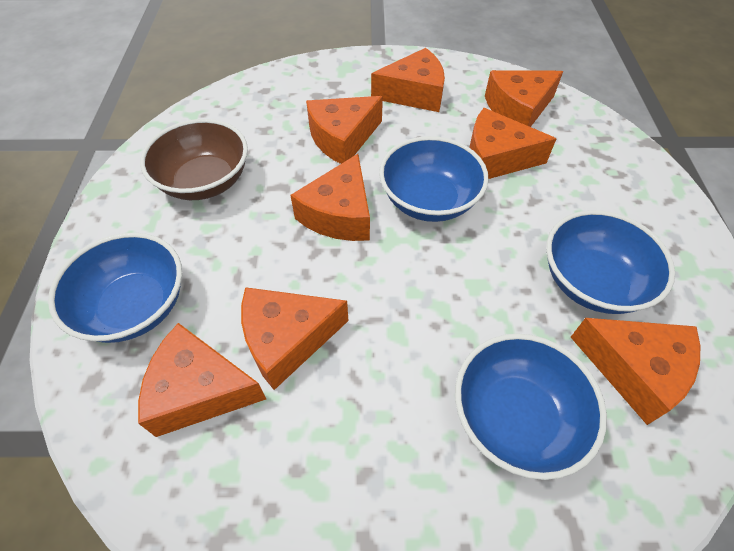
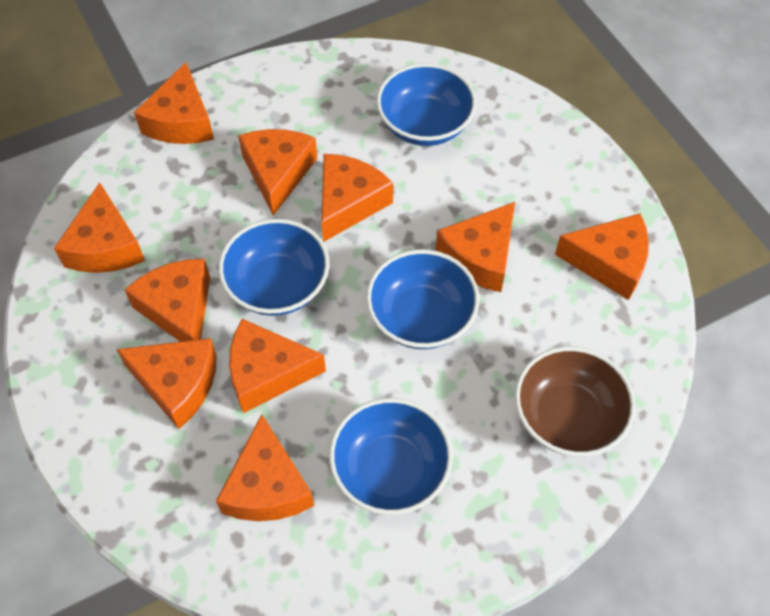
orange cheese: [138,323,266,437] [241,287,348,390] [290,154,370,241] [306,96,383,164] [371,48,445,112] [469,108,557,179] [485,70,563,127] [571,318,700,425] = 8 -> [54,182,145,273] [116,338,217,429] [125,259,210,342] [134,62,214,144] [216,414,314,521] [229,319,326,413] [238,129,317,216] [321,154,393,242] [436,202,515,292] [555,213,649,300] = 10

